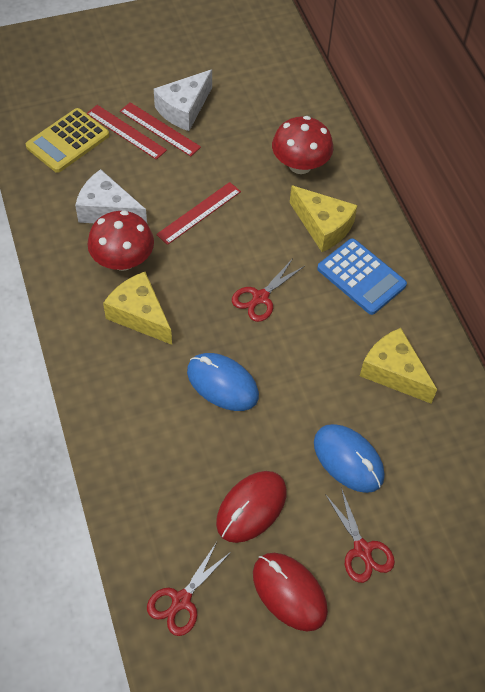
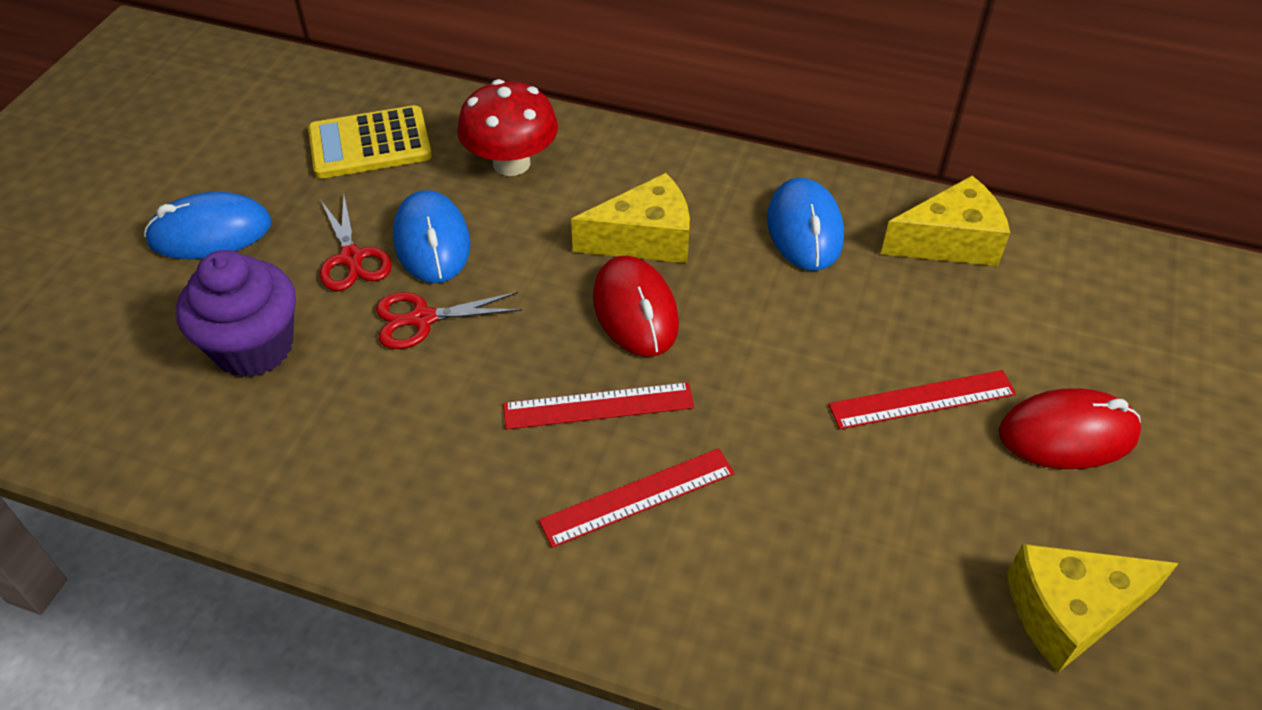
blue calculator: [317,238,407,315] = 1 -> none = 0
blue mouse: [187,353,259,411] [314,424,385,493] = 2 -> [144,192,272,259] [393,190,471,283] [767,177,844,271] = 3
purple cupcake: none = 0 -> [176,250,296,377] = 1
red mushroom: [87,211,154,271] [272,116,333,174] = 2 -> [457,79,558,176] = 1
red scissors: [147,542,232,636] [232,260,305,322] [325,488,395,583] = 3 -> [320,195,392,291] [376,292,522,349] = 2
white cheese: [75,169,147,223] [154,69,212,131] = 2 -> none = 0

